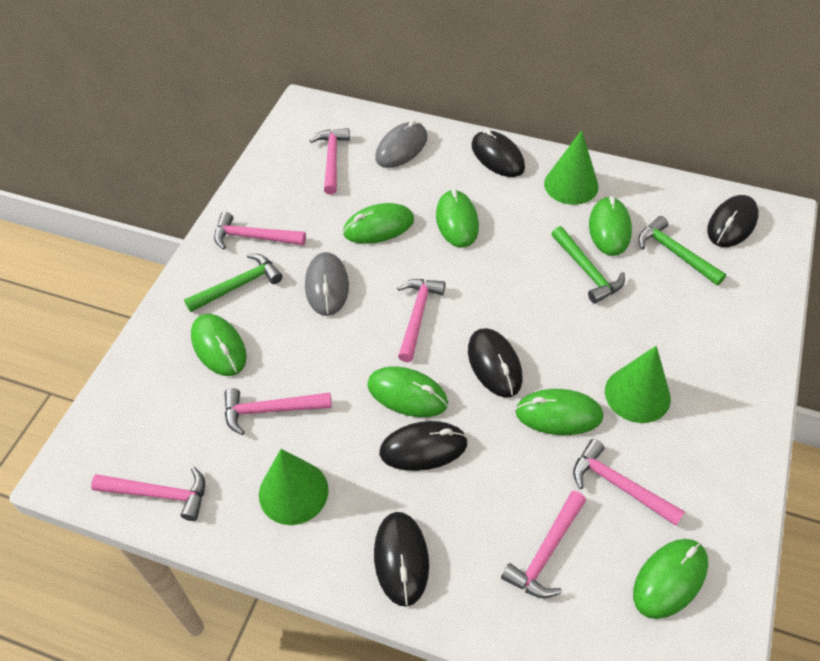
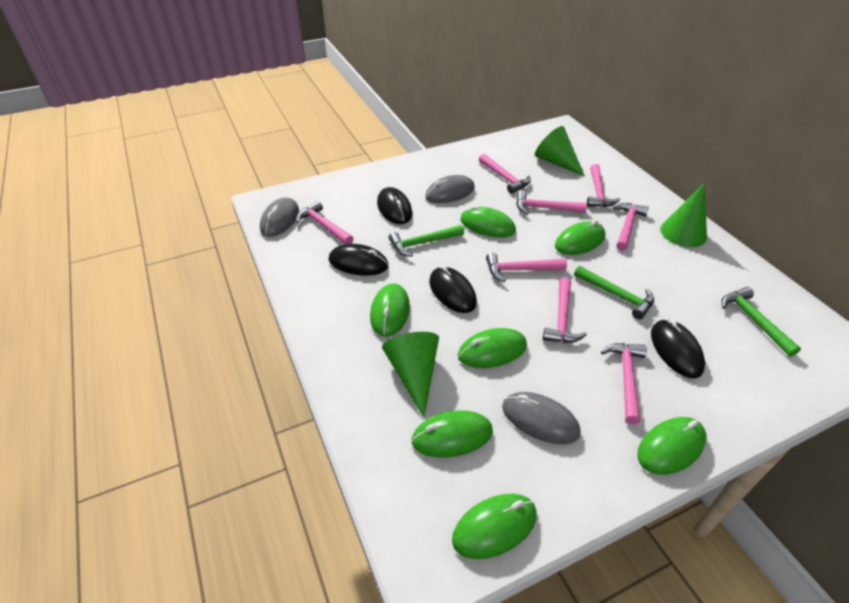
black mouse: [374,512,429,607] [379,421,468,471] [468,328,522,398] [472,129,525,177] [707,195,759,247] = 5 -> [328,244,389,276] [377,187,412,224] [429,265,477,313] [651,319,705,378] = 4
grey mouse: [305,252,349,316] [375,120,427,168] = 2 -> [260,198,299,237] [425,175,475,203] [502,392,581,444] = 3
pink hammer: [91,467,205,521] [214,212,306,250] [224,388,332,435] [309,128,350,195] [397,279,445,362] [501,491,586,598] [573,439,685,526] = 7 -> [296,201,354,244] [479,154,531,194] [486,253,567,282] [516,190,587,215] [543,277,587,343] [587,164,620,207] [601,343,647,424] [612,203,649,251] = 8

